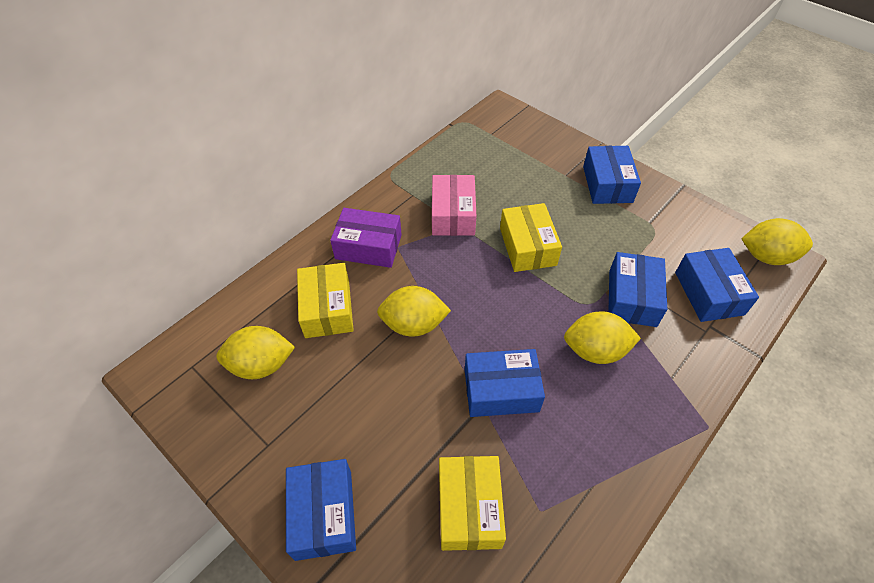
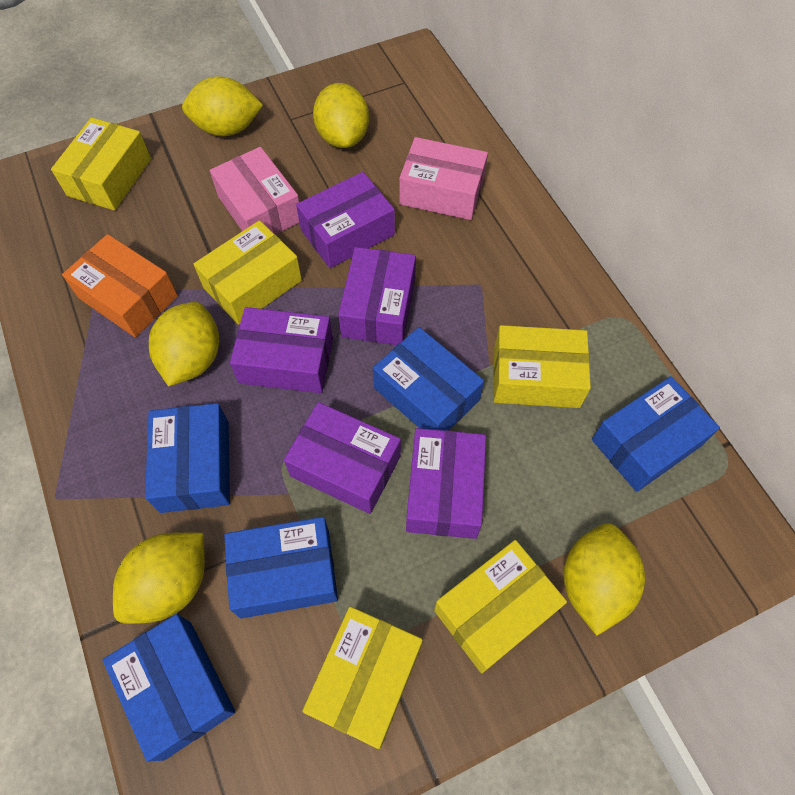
orange box: none = 0 -> [62,234,178,337] = 1
pink box: [432,175,476,236] = 1 -> [210,147,299,235] [399,137,488,220] = 2
purple box: [330,208,402,268] = 1 -> [230,307,333,393] [284,402,401,514] [296,172,395,268] [338,247,416,345] [406,428,486,539] = 5
yellow box: [297,263,354,338] [439,456,506,551] [500,203,562,272] = 3 -> [51,117,151,211] [194,220,302,325] [302,607,423,749] [434,540,567,673] [493,325,591,408] = 5
yellow lemon: [216,326,295,379] [377,286,451,337] [564,311,641,364] [742,218,813,265] = 4 -> [113,532,205,624] [149,302,219,386] [182,76,263,136] [313,83,369,148] [563,523,645,635] = 5

